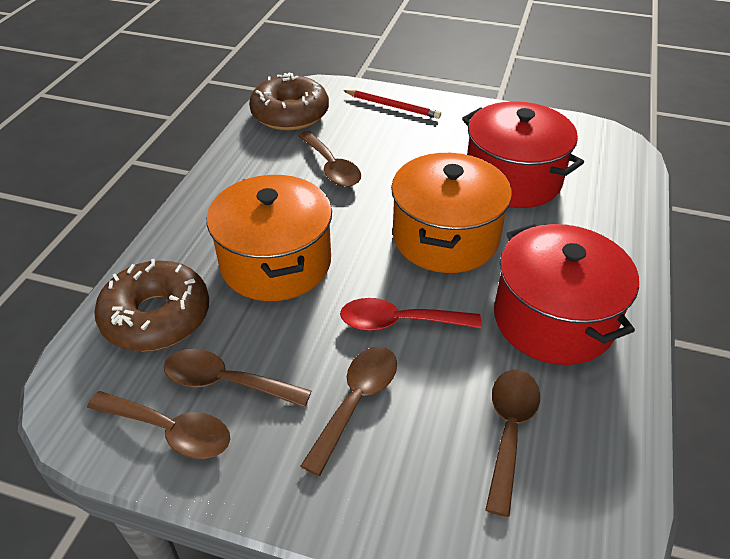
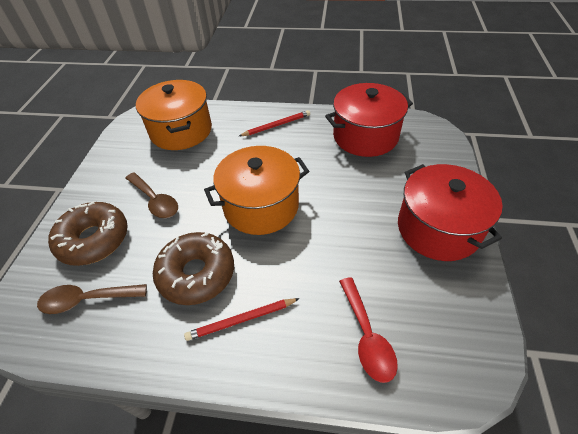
brown spoon: [87,391,230,459] [164,349,312,408] [298,131,361,187] [301,346,397,476] [485,369,540,517] = 5 -> [37,284,147,314] [125,172,178,218] = 2
red pencil: [344,90,441,119] = 1 -> [184,298,300,341] [239,110,310,136] = 2

